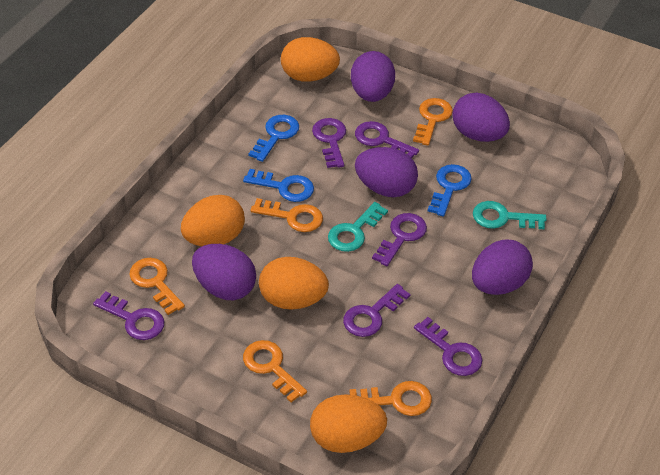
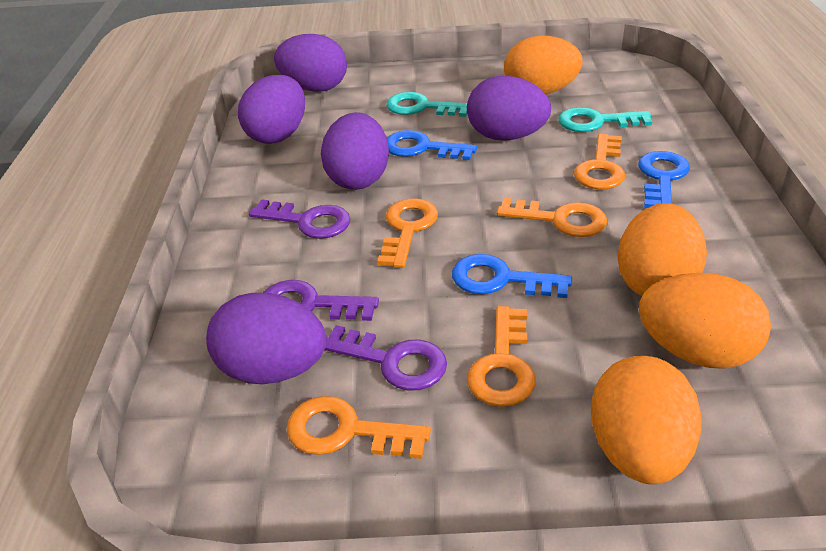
purple key: [93,291,164,340] [312,118,346,168] [343,284,410,337] [355,121,419,158] [372,213,427,266] [414,317,482,376] = 6 -> [249,199,350,239] [263,280,379,321] [325,325,447,391] = 3

